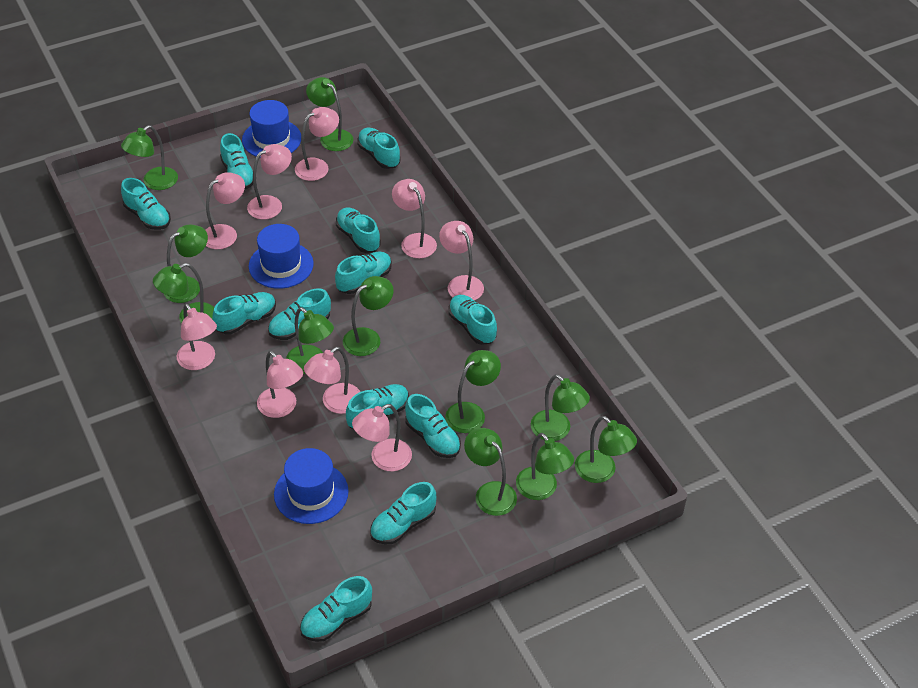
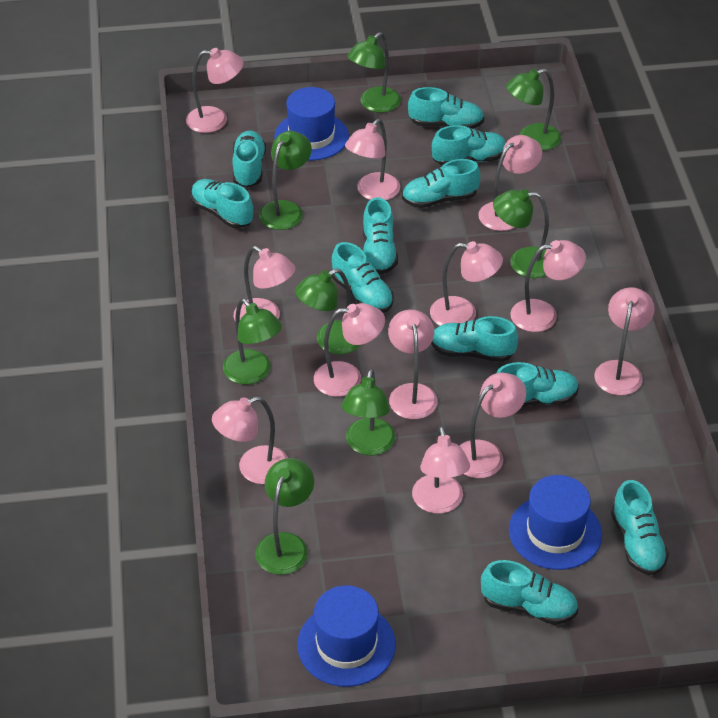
green lamp: [121,125,178,190] [153,263,214,323] [164,224,208,303] [286,307,334,374] [306,77,353,151] [343,276,394,356] [445,350,501,433] [464,428,517,516] [516,433,574,500] [531,374,590,441] [575,416,637,483] = 11 -> [223,299,282,384] [255,458,314,575] [259,131,312,230] [295,269,361,355] [342,369,396,455] [347,32,401,113] [493,189,549,278] [506,69,561,151] = 8
pink lamp: [177,303,217,370] [205,172,245,249] [247,144,292,219] [257,351,303,418] [295,107,339,181] [304,347,360,414] [352,404,412,471] [392,179,437,258] [439,221,484,301] = 9 -> [186,48,243,133] [212,396,288,484] [234,246,296,320] [314,303,385,397] [345,119,400,200] [388,310,438,419] [412,426,470,514] [430,241,503,326] [459,373,526,478] [478,135,542,231] [510,240,586,332] [594,287,655,396] = 12
turquoise shoe: [121,178,171,230] [212,292,276,334] [220,133,253,189] [268,289,331,340] [300,576,372,642] [335,252,392,294] [336,207,381,253] [346,384,409,429] [357,128,400,169] [370,482,436,545] [405,394,461,458] [448,295,497,345] = 12 -> [191,179,254,228] [232,130,266,188] [332,242,394,313] [363,197,398,274] [402,159,480,208] [408,87,484,129] [431,316,518,362] [432,125,506,166] [481,560,578,625] [496,362,579,407] [611,480,669,575] = 11

